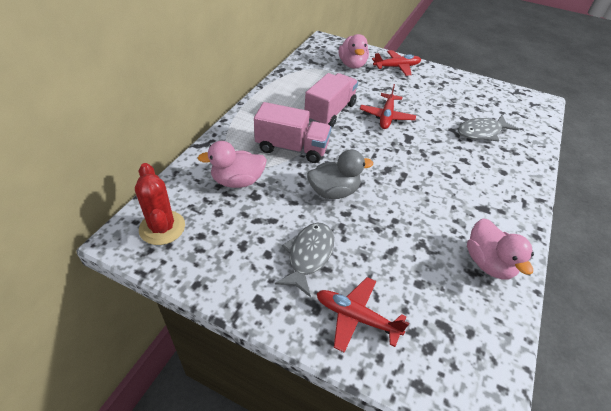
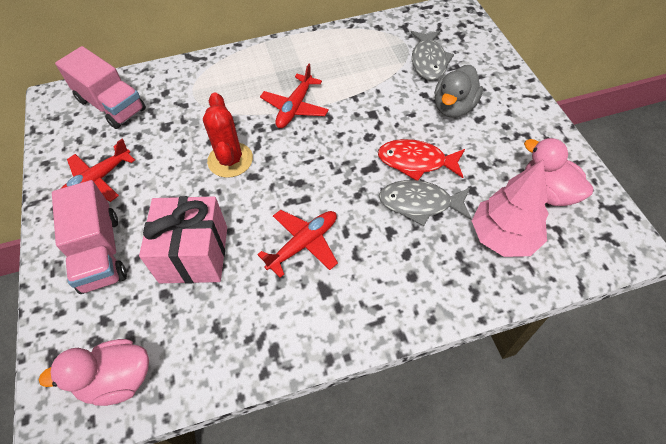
pink duck: [198,141,267,188] [339,34,369,69] [467,218,534,280] = 3 -> [39,339,149,406] [524,138,594,206] = 2
pink gift: none = 0 -> [139,196,227,284] = 1
pink tree: none = 0 -> [472,160,549,257] = 1
red fish: none = 0 -> [378,139,465,180] = 1

